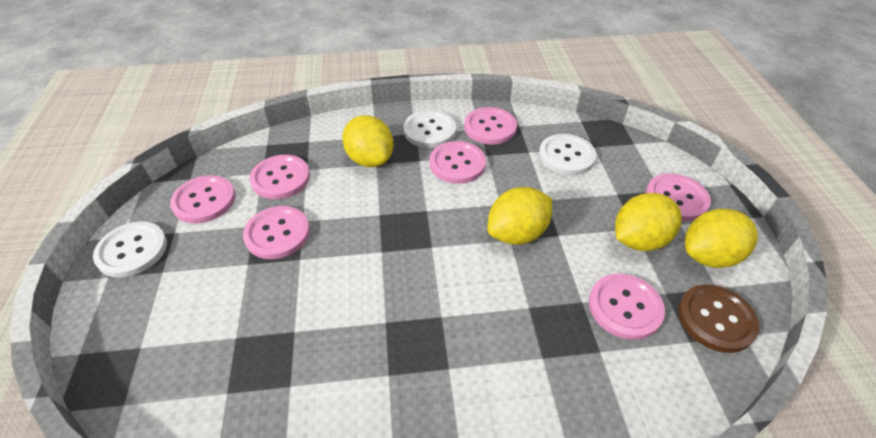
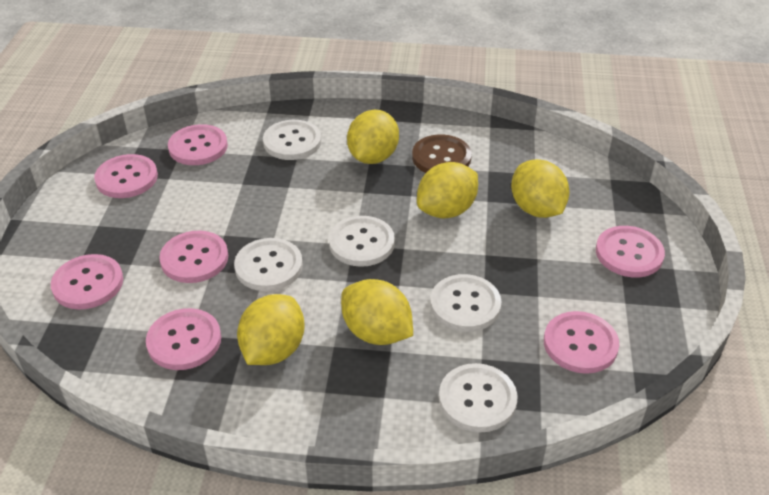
white button: [93,221,167,278] [403,110,456,148] [539,134,596,175] = 3 -> [234,238,303,291] [263,120,321,160] [329,216,395,267] [430,274,502,332] [439,363,518,432] = 5
yellow lemon: [342,115,394,167] [487,187,552,245] [615,193,682,251] [685,209,758,268] = 4 -> [237,294,305,365] [341,279,413,345] [347,109,399,164] [417,162,478,218] [511,159,570,218] = 5

